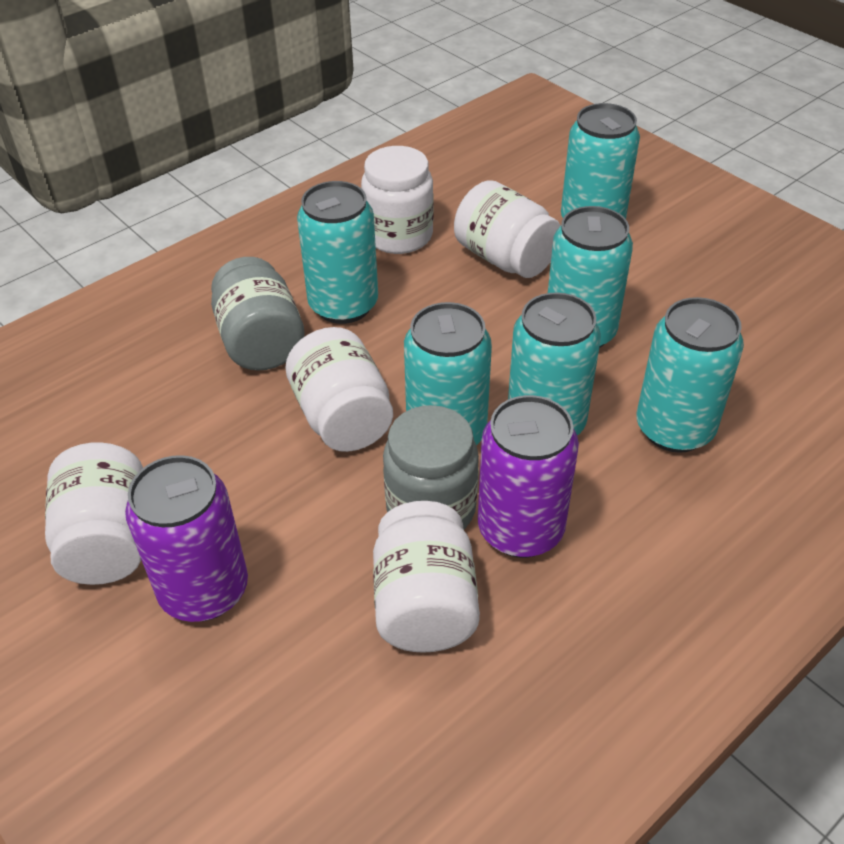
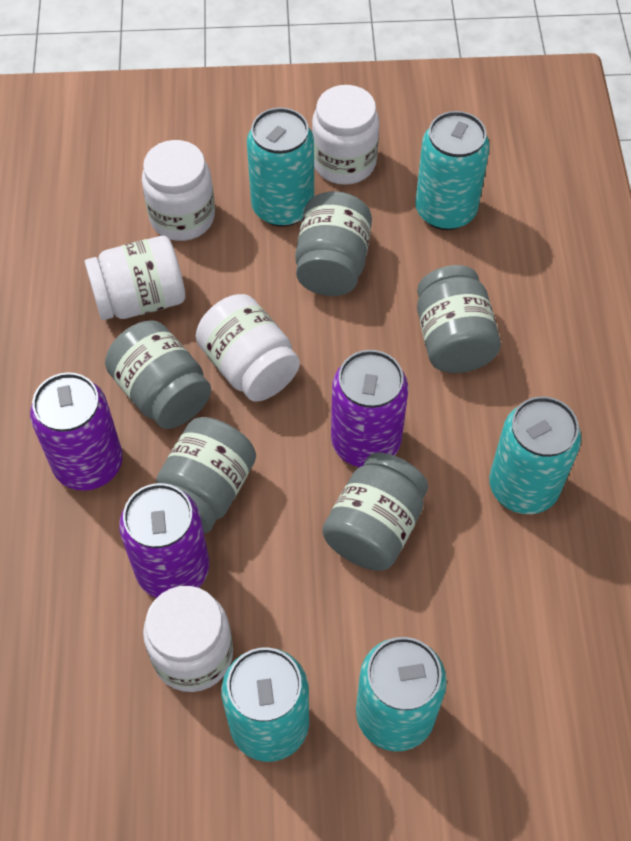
grey jar: [211,257,305,371] [383,405,479,529] = 2 -> [105,320,211,429] [156,417,256,533] [295,191,372,296] [322,452,428,571] [417,265,501,373] = 5
purple can: [125,455,248,622] [478,395,579,558] = 2 -> [30,372,123,491] [119,483,209,598] [331,350,408,467] = 3
turquoise can: [297,181,378,324] [404,302,492,445] [508,292,601,435] [548,206,633,348] [561,103,640,219] [637,297,744,453] = 6 -> [222,647,309,762] [247,107,314,227] [356,637,447,751] [415,111,490,230] [489,396,581,514] = 5

